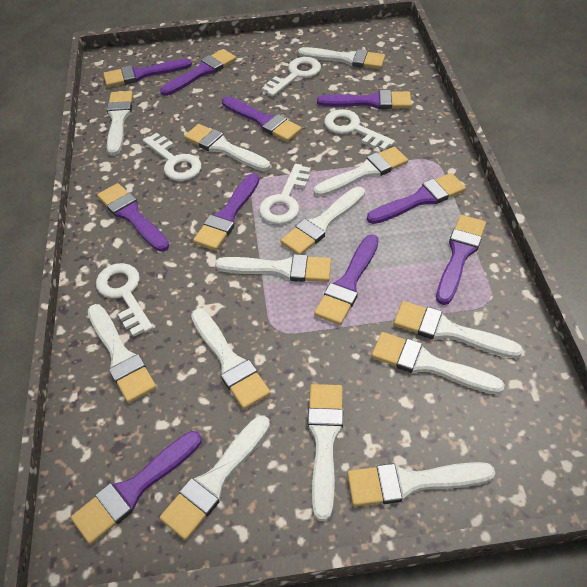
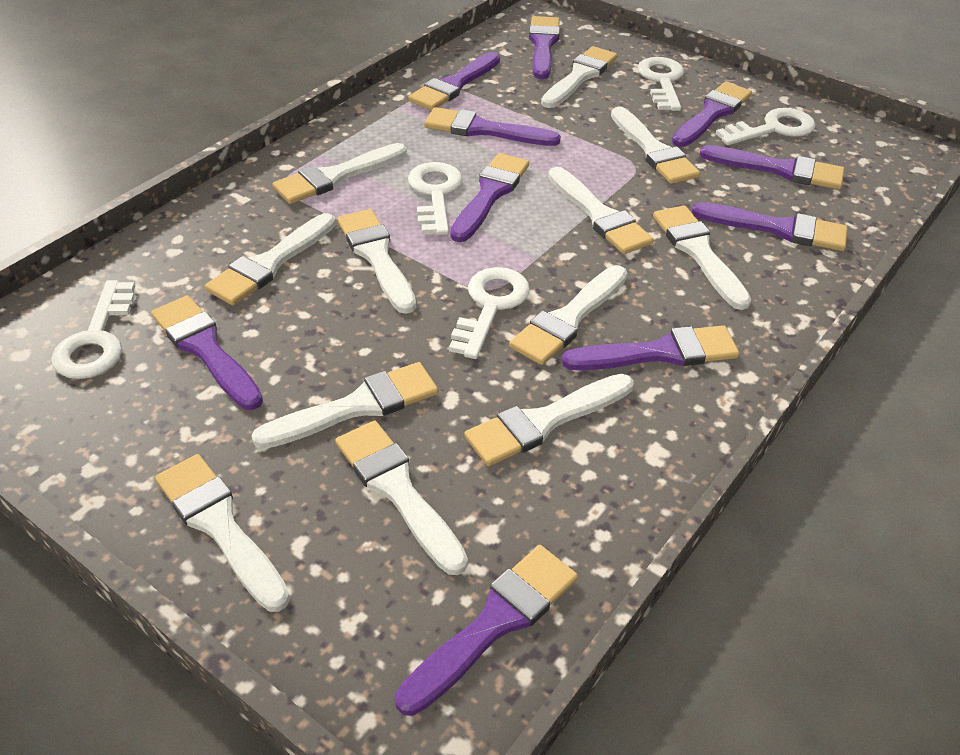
white brush: [88,304,156,403] [107,91,133,156] [160,415,270,540] [184,124,270,171] [191,309,271,409] [215,254,331,282] [280,187,365,255] [298,47,385,69] [308,384,343,521] [314,147,408,197] [347,462,495,506] [371,332,505,395] [393,301,523,359] = 13 -> [155,454,290,612] [205,213,336,305] [252,362,438,449] [272,143,407,204] [335,421,468,575] [337,209,416,314] [464,374,633,466] [509,265,627,365] [541,46,618,108] [548,167,654,254] [611,106,700,184] [653,206,751,310] = 12

